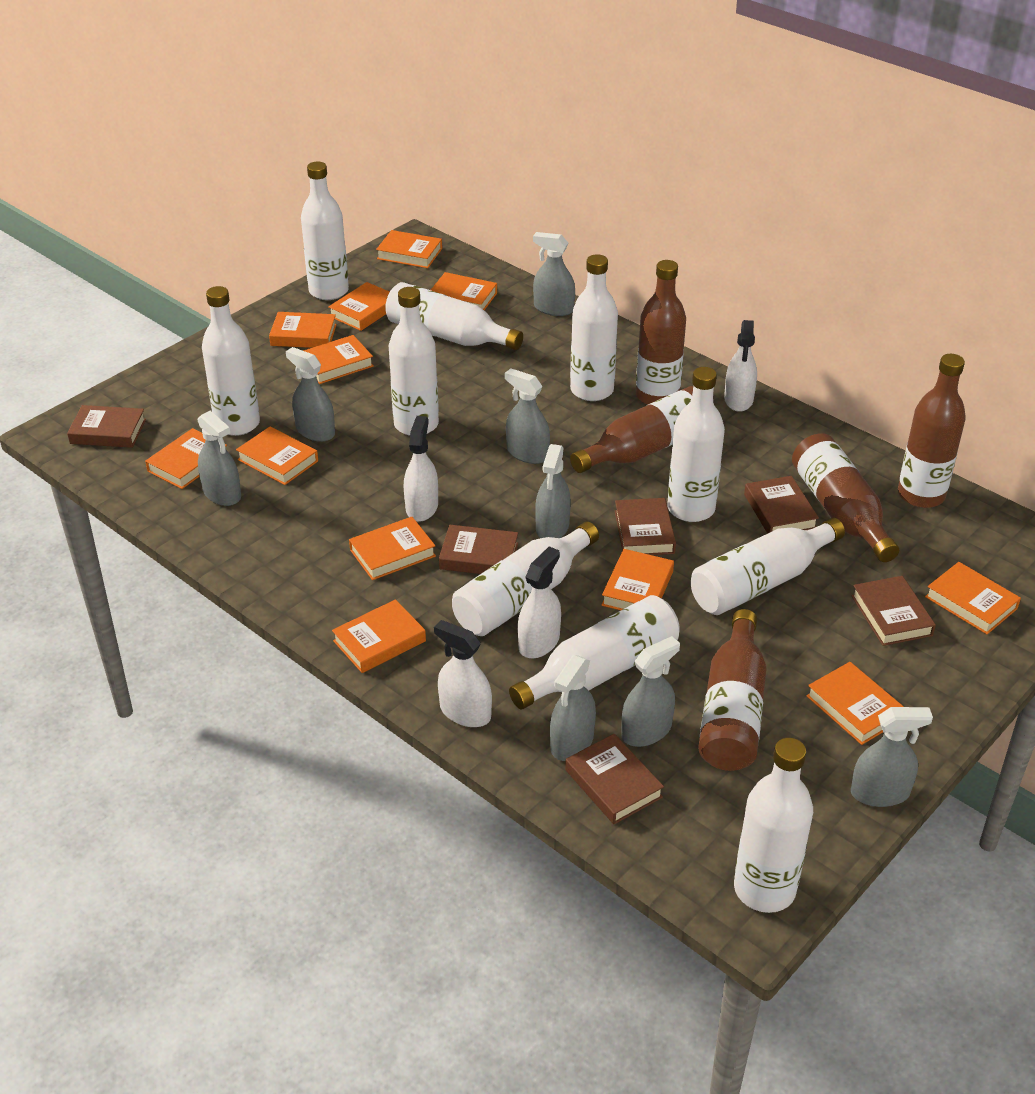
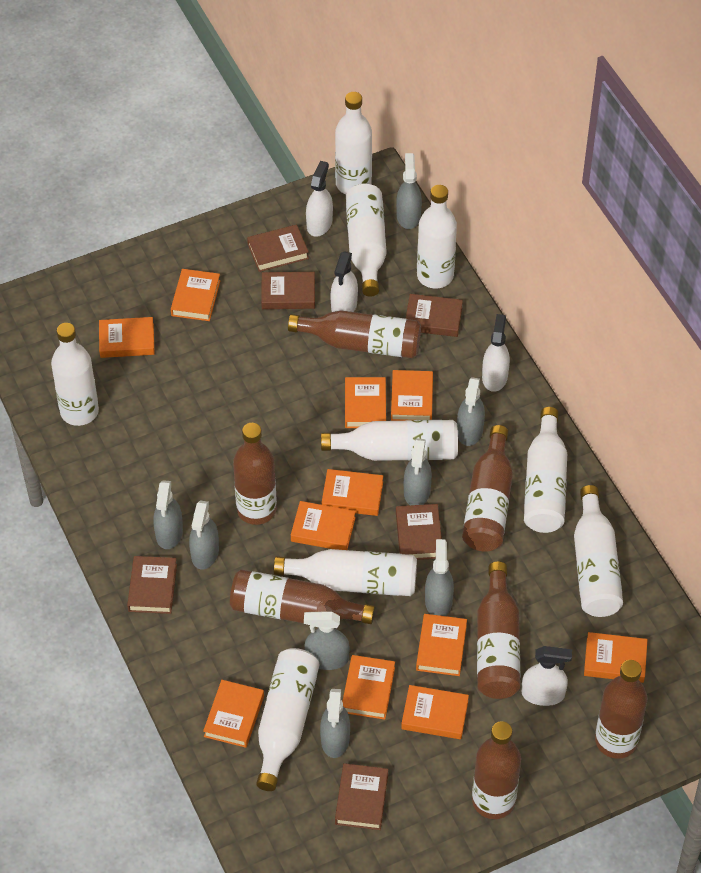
brown bottle: [570,386,693,473] [636,260,686,405] [698,609,767,771] [792,433,899,562] [898,354,966,508] = 5 -> [230,569,375,624] [233,423,277,525] [288,310,421,358] [462,425,513,552] [472,721,521,819] [477,562,520,699] [595,660,648,759] = 7
orange book: [145,428,227,489] [236,427,318,485] [269,312,337,348] [303,335,374,384] [328,282,389,331] [332,599,426,673] [349,517,436,580] [376,230,442,268] [431,272,497,310] [602,549,674,610] [806,662,904,745] [925,562,1021,634] = 12 -> [99,317,155,358] [171,269,221,321] [203,680,264,748] [291,501,356,550] [322,469,383,516] [342,655,395,720] [345,377,386,428] [391,370,433,421] [401,685,469,739] [416,614,467,676] [584,632,648,683] = 11
white bottle: [202,286,260,436] [301,161,349,300] [385,282,523,350] [389,287,439,436] [452,522,599,636] [509,595,680,709] [570,254,618,401] [667,367,725,522] [691,518,845,615] [734,738,813,913] = 10 -> [51,323,99,426] [256,648,319,791] [274,549,417,596] [321,420,458,461] [335,92,372,194] [346,183,387,297] [417,185,457,288] [524,407,567,533] [574,485,623,617] = 9

